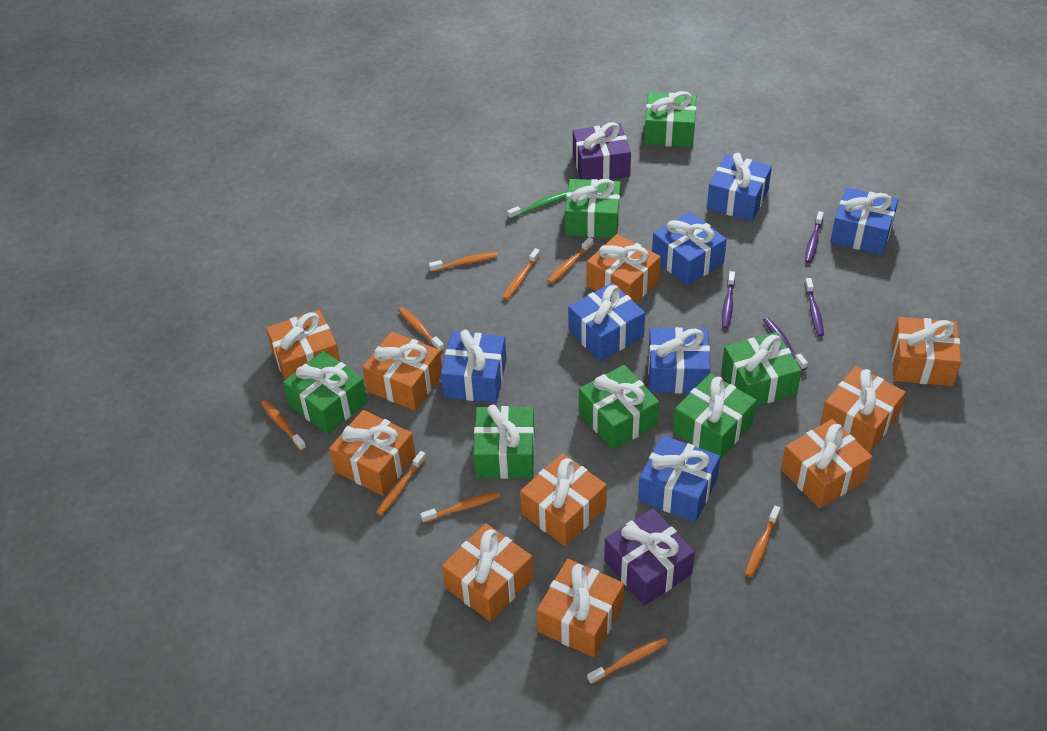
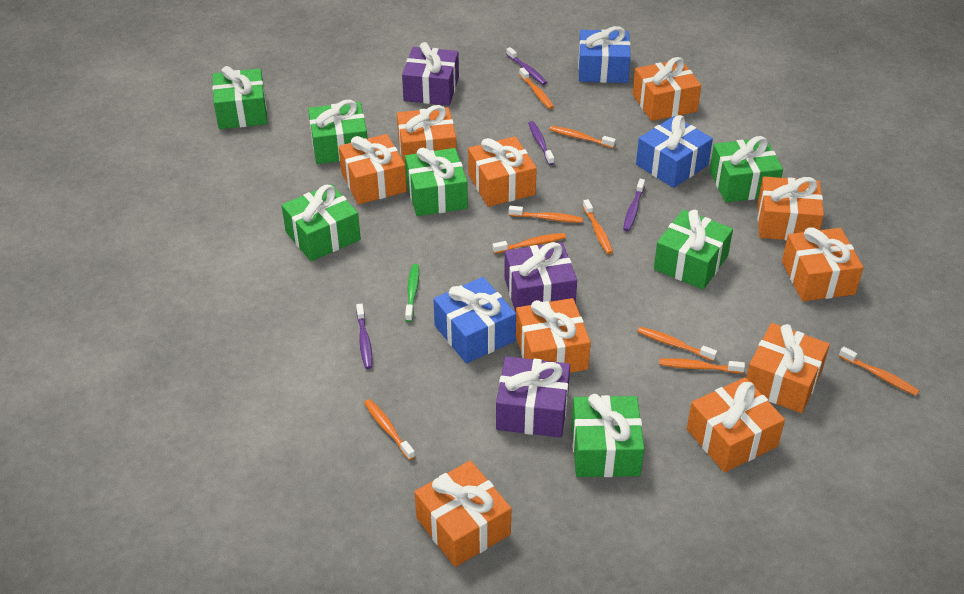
blue gift: [441,330,507,403] [568,283,645,361] [638,435,720,522] [648,327,710,394] [652,212,727,286] [707,153,772,221] [830,187,899,255] = 7 -> [433,277,516,363] [578,26,631,83] [636,115,713,188] = 3
purple gift: [573,122,631,180] [604,508,695,606] = 2 -> [402,42,459,106] [496,356,570,438] [504,242,577,312] = 3

